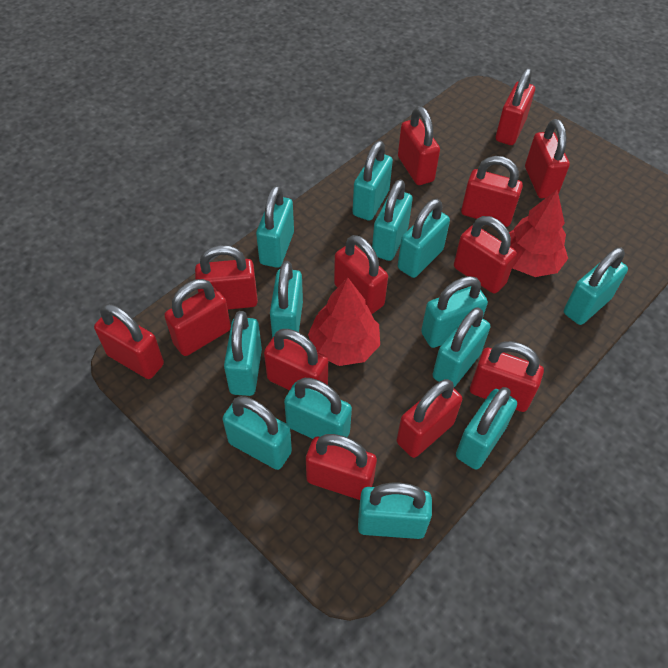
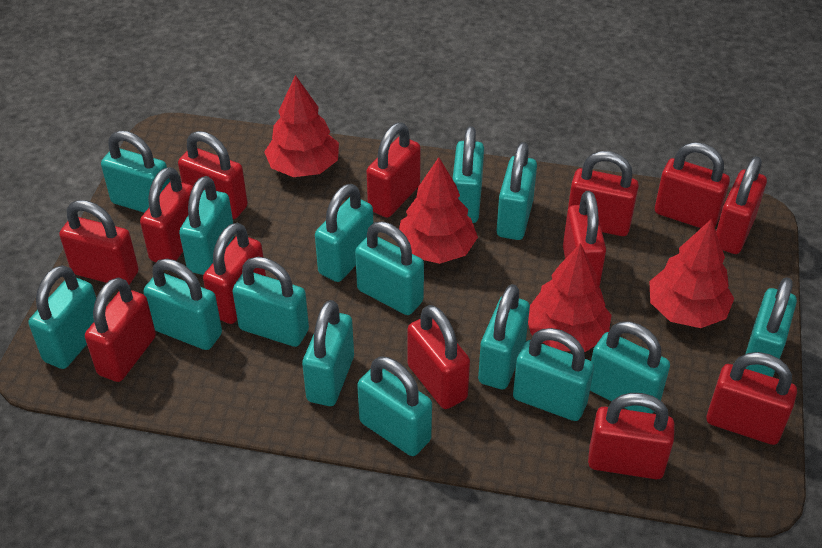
red tree: [308,278,380,366] [509,190,568,277] = 2 -> [264,75,339,177] [399,157,478,264] [528,243,612,352] [649,219,734,328] = 4
turquoise padlock: [222,396,292,470] [224,311,262,396] [256,185,294,268] [270,261,303,338] [284,378,352,439] [352,141,393,221] [358,483,432,539] [372,179,413,261] [398,199,450,278] [421,276,488,348] [432,307,490,387] [456,387,517,470] [564,248,628,325] = 13 -> [28,265,96,369] [101,131,170,213] [143,259,222,350] [179,176,234,275] [233,257,309,347] [302,300,354,406] [315,184,373,282] [355,222,424,315] [357,357,432,456] [453,126,484,223] [478,284,530,389] [497,142,537,240] [513,328,594,421] [590,322,670,414] [745,277,797,377] = 15

